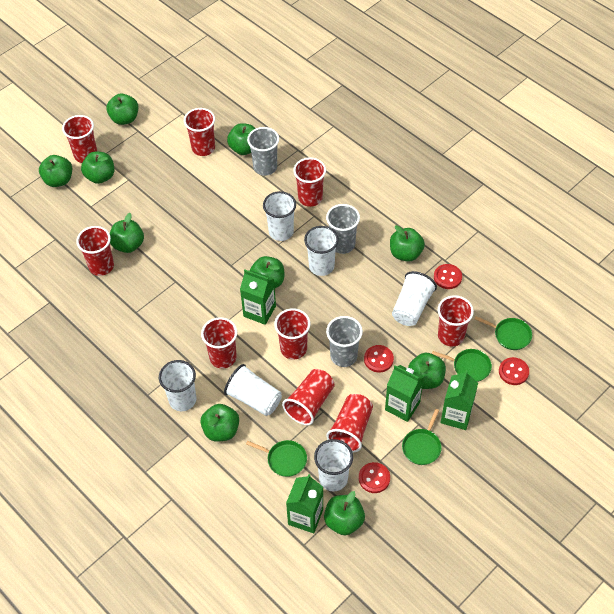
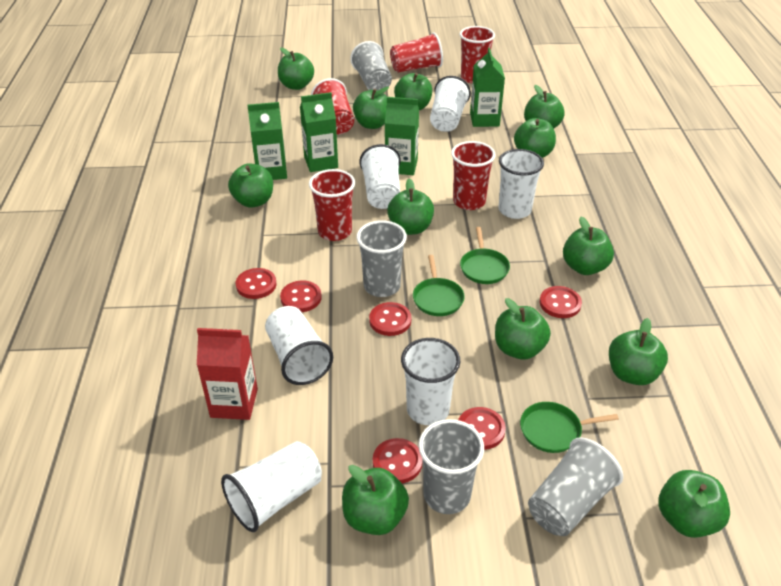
green apple: [39,155,72,187] [81,152,114,184] [106,93,138,125] [110,213,144,253] [200,404,239,442] [227,123,256,155] [250,256,284,288] [324,491,365,535] [390,225,425,262] [408,353,446,389] = 10 -> [228,163,273,208] [278,48,314,90] [342,465,409,535] [353,87,389,129] [387,178,434,235] [394,73,432,110] [495,298,551,360] [514,118,556,158] [524,85,564,128] [563,217,614,275] [609,318,668,385] [659,470,730,538] = 12
green pan: [246,440,307,477] [402,409,442,465] [432,349,492,382] [475,316,532,350] = 4 -> [413,255,465,316] [460,227,510,284] [520,402,619,453] = 3
grey cup: [247,127,279,176] [326,204,360,254] [326,316,363,367] = 3 -> [350,41,392,91] [356,220,407,297] [418,419,484,514] [528,437,623,536] = 4
red button: [359,462,390,493] [364,345,394,372] [434,264,462,289] [499,357,529,385] = 4 -> [236,268,277,299] [280,281,322,312] [369,302,411,336] [373,438,423,483] [458,407,506,450] [540,286,582,318] = 6
red carton: none = 0 -> [197,328,258,420] = 1
red cup: [62,115,97,163] [76,226,114,276] [184,108,215,156] [201,317,237,369] [274,308,310,360] [282,369,335,425] [293,157,326,207] [326,394,373,452] [438,295,474,346] = 9 -> [309,169,355,241] [311,78,354,134] [390,33,443,73] [451,141,496,210] [460,26,495,83] = 5

